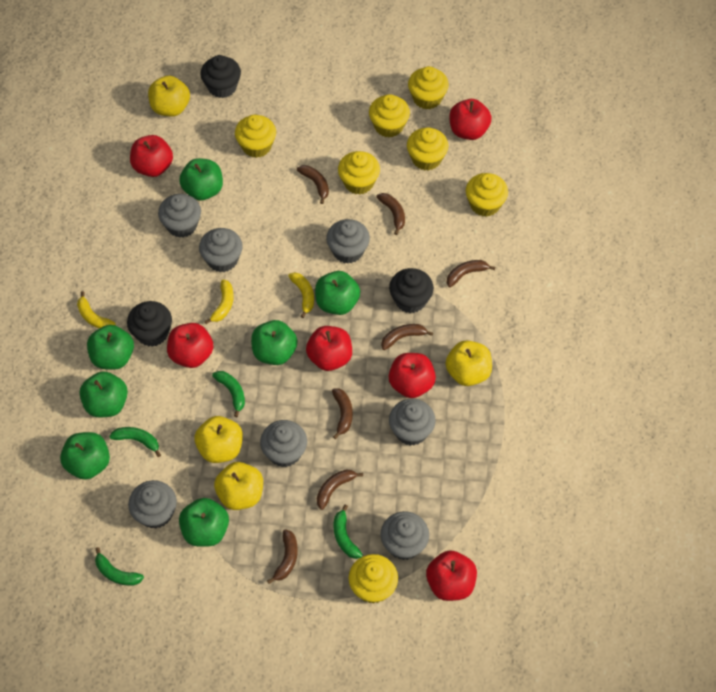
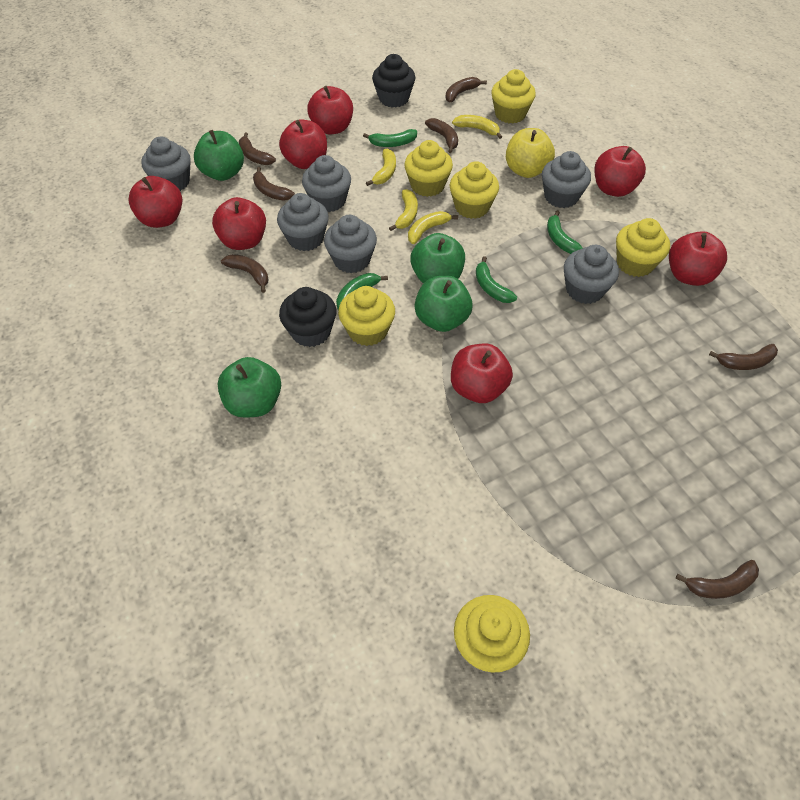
black cupcake: [127,301,172,347] [200,55,241,98] [389,268,434,313] = 3 -> [279,287,336,347] [372,54,416,108] = 2
green apple: [60,432,110,480] [80,371,128,417] [87,325,134,370] [179,158,223,201] [179,498,229,547] [251,320,298,365] [315,271,360,315] = 7 -> [194,130,244,181] [218,357,281,418] [410,233,465,283] [415,276,473,332] = 4
grey cupcake: [128,480,177,529] [158,194,201,238] [199,228,243,272] [260,420,307,467] [326,219,370,264] [380,511,429,560] [389,399,436,446] = 7 -> [141,136,191,191] [277,193,329,251] [302,155,351,212] [324,215,377,273] [542,151,591,208] [564,245,619,304] = 6
red apple: [130,135,173,177] [167,323,214,368] [306,326,352,371] [389,353,436,398] [426,550,477,601] [449,99,492,140] = 6 -> [128,176,182,228] [212,197,266,250] [279,119,327,169] [307,86,353,135] [451,344,513,403] [595,146,646,197] [669,231,727,286] = 7
yellow apple: [148,76,190,117] [195,416,243,463] [214,462,263,510] [445,341,492,386] = 4 -> [506,128,555,178] = 1
yellow banana: [77,291,116,329] [204,280,234,324] [288,272,314,318] = 3 -> [366,149,396,186] [389,189,418,231] [408,211,458,244] [452,115,502,139] = 4
yellow cupcake: [235,115,276,158] [338,151,380,195] [349,554,398,604] [369,94,410,138] [407,127,448,171] [408,66,449,110] [466,173,508,217] = 7 -> [338,286,395,346] [404,140,453,197] [450,161,499,219] [454,595,530,673] [491,69,536,123] [616,218,670,277] = 6

